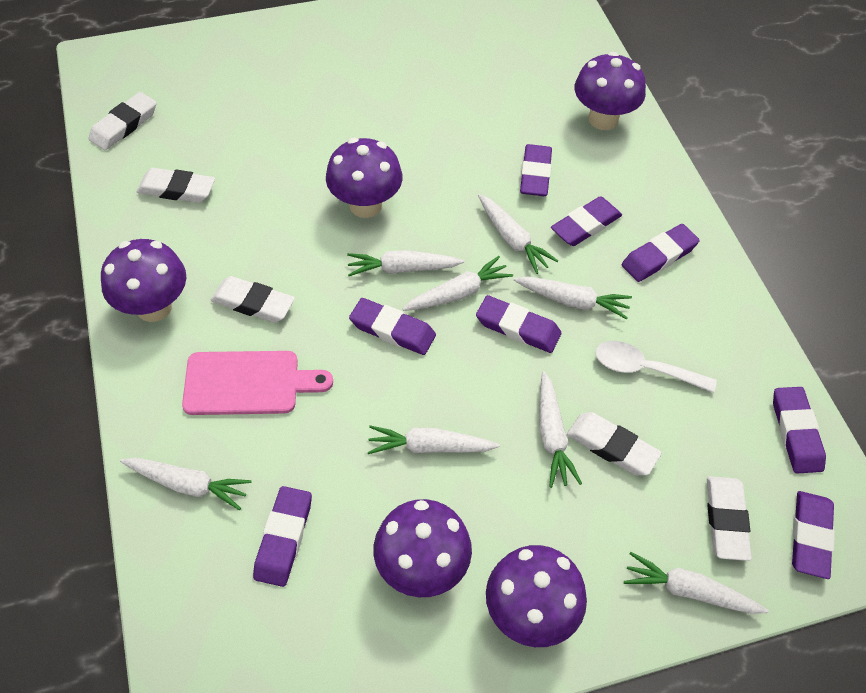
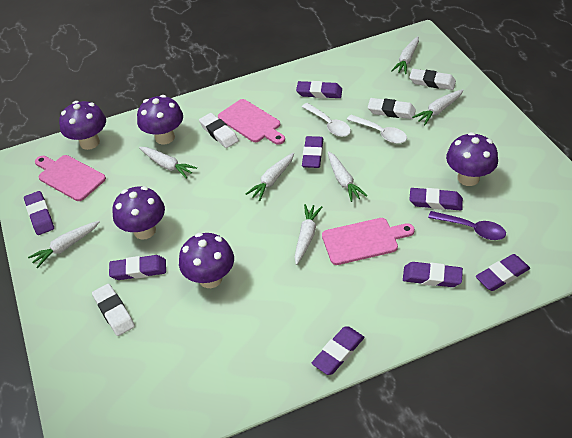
pink cutting board: [182,351,333,415] = 1 -> [35,155,106,201] [218,99,285,145] [322,218,415,265] = 3
purple spoon: none = 0 -> [428,211,506,240] = 1
white carrot: [120,458,252,510] [347,250,464,276] [368,425,500,454] [403,256,513,311] [478,194,558,274] [514,277,632,320] [540,371,582,488] [624,552,769,614] = 8 -> [28,221,100,268] [139,147,197,179] [246,153,294,201] [294,204,322,265] [328,151,367,202] [391,36,419,74] [412,89,464,125] = 7
white eraser: [89,92,156,150] [137,168,215,203] [211,276,295,323] [567,412,662,476] [707,476,752,561] = 5 -> [92,284,135,336] [199,113,239,148] [368,98,416,119] [409,69,456,90] = 4
white spoon: [596,341,717,393] = 1 -> [302,103,351,137] [347,115,407,144] = 2

